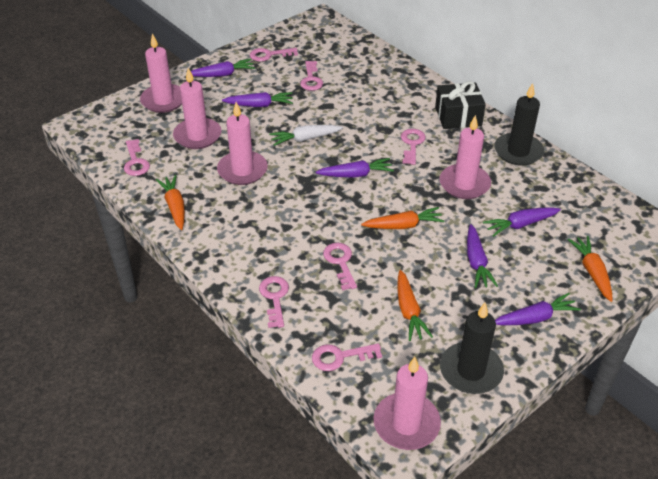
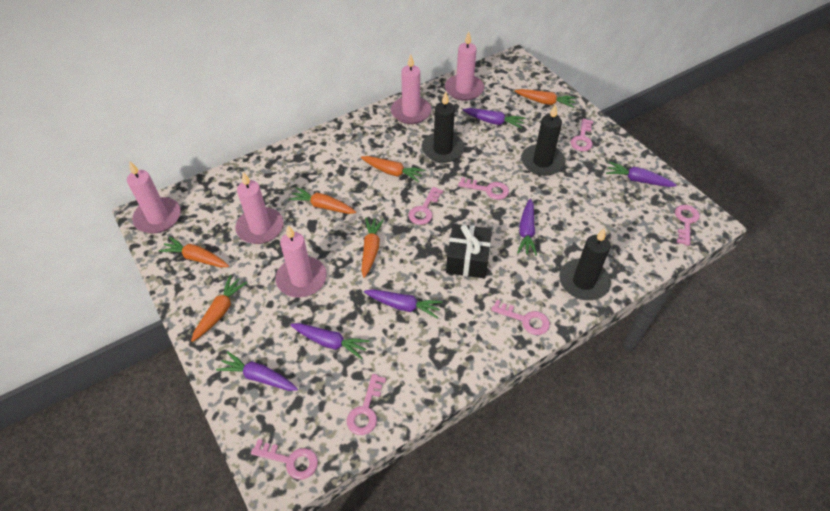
black candle: [440,302,504,394] [494,83,544,166] = 2 -> [422,92,464,163] [521,104,565,176] [559,228,611,300] = 3
orange carrot: [156,175,185,230] [361,207,445,229] [397,270,433,341] [567,236,613,302] = 4 -> [159,237,229,267] [191,275,247,342] [288,187,356,214] [361,156,425,182] [361,218,384,278] [515,89,576,108] = 6
white carrot: [269,125,343,146] = 1 -> none = 0

